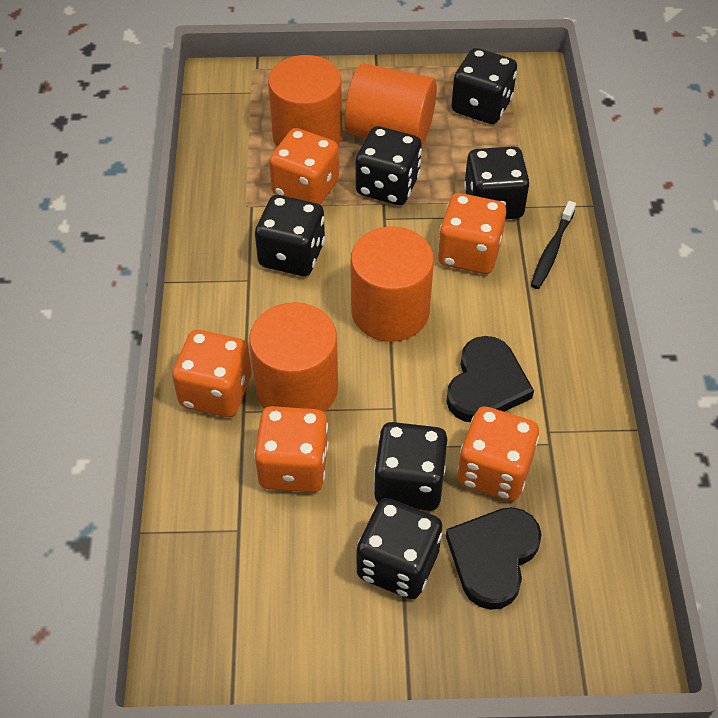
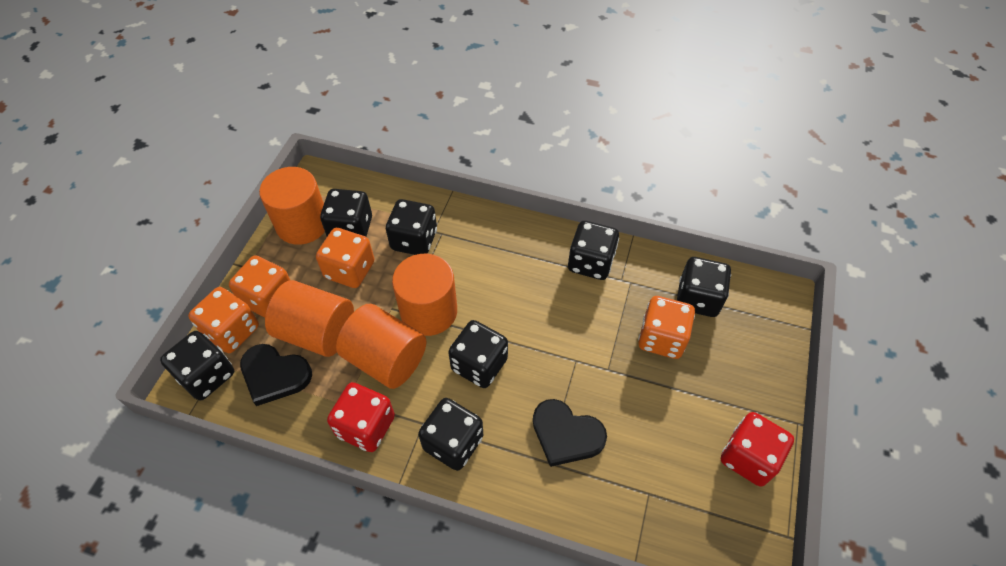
black dice: [255,195,325,276] [356,126,422,205] [357,498,442,599] [374,422,447,511] [451,48,517,124] [464,146,530,219] = 6 -> [160,331,234,400] [320,189,372,237] [386,199,437,255] [418,398,483,471] [448,320,508,388] [568,221,619,280] [677,257,731,317] = 7
black toothbrush: [531,201,576,289] = 1 -> none = 0
orange dice: [172,330,251,417] [254,406,329,493] [269,128,339,205] [438,193,506,274] [457,407,539,501] = 5 -> [188,287,259,353] [229,255,290,317] [316,228,374,288] [638,296,695,359] = 4
red dice: none = 0 -> [327,382,395,452] [721,412,794,486] = 2

